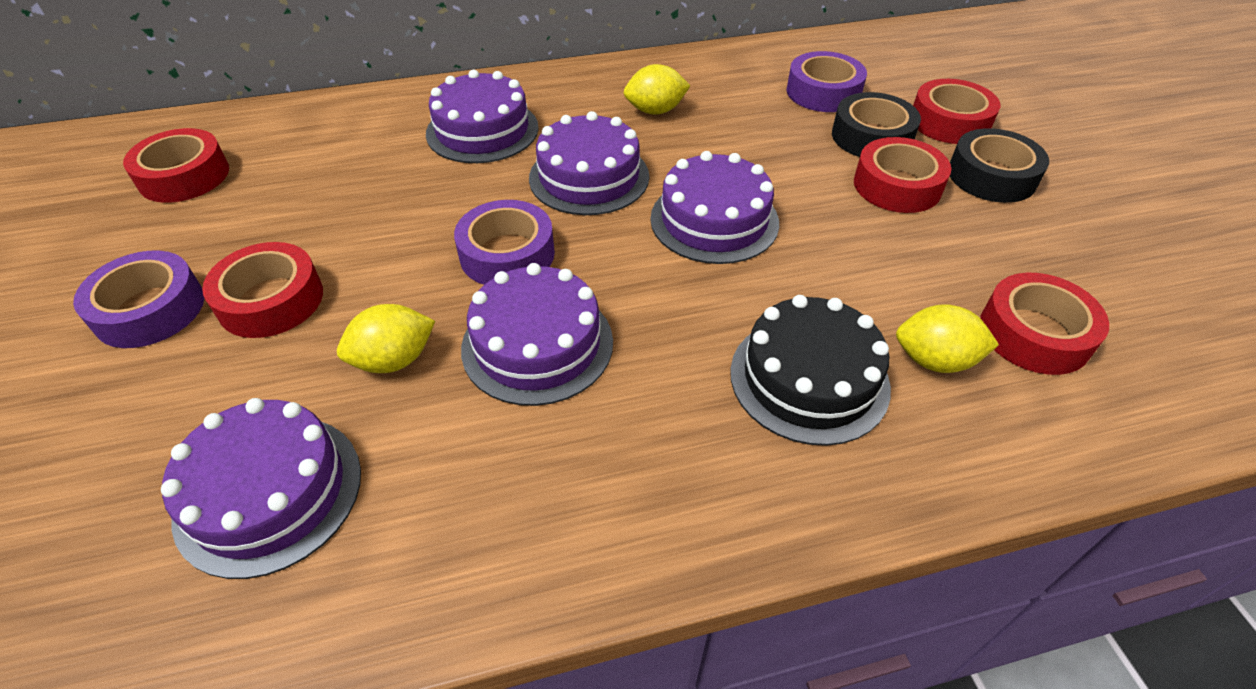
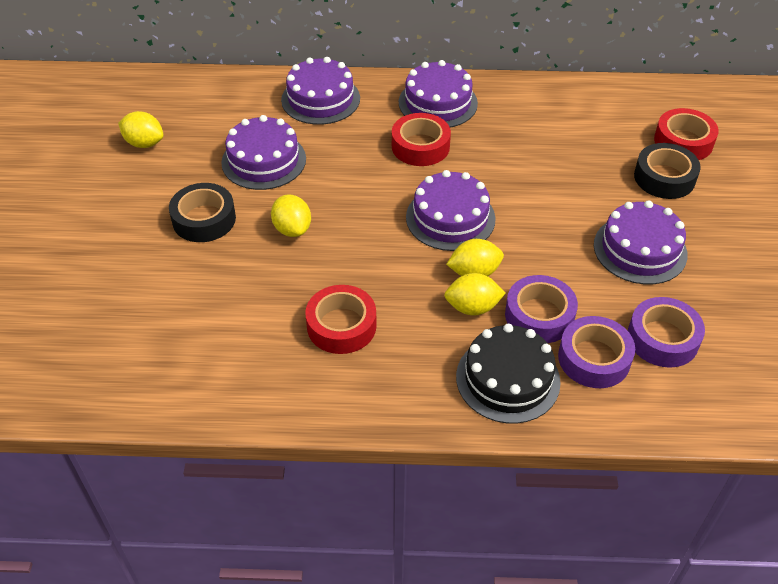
red tape: [123,128,229,203] [202,242,323,338] [854,137,951,213] [913,79,1000,144] [980,273,1109,375] = 5 -> [305,285,377,354] [392,113,451,166] [654,108,719,160] = 3
yellow lemon: [337,304,435,373] [624,64,690,115] [896,304,999,373] = 3 -> [118,111,164,148] [271,194,311,237] [444,273,506,316] [446,239,504,276] = 4

